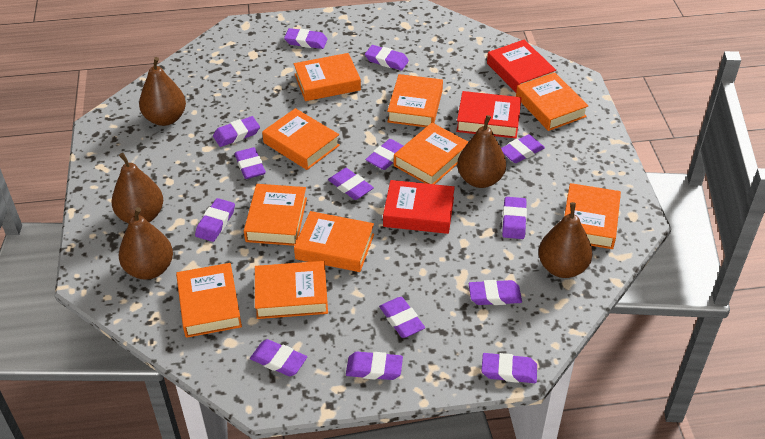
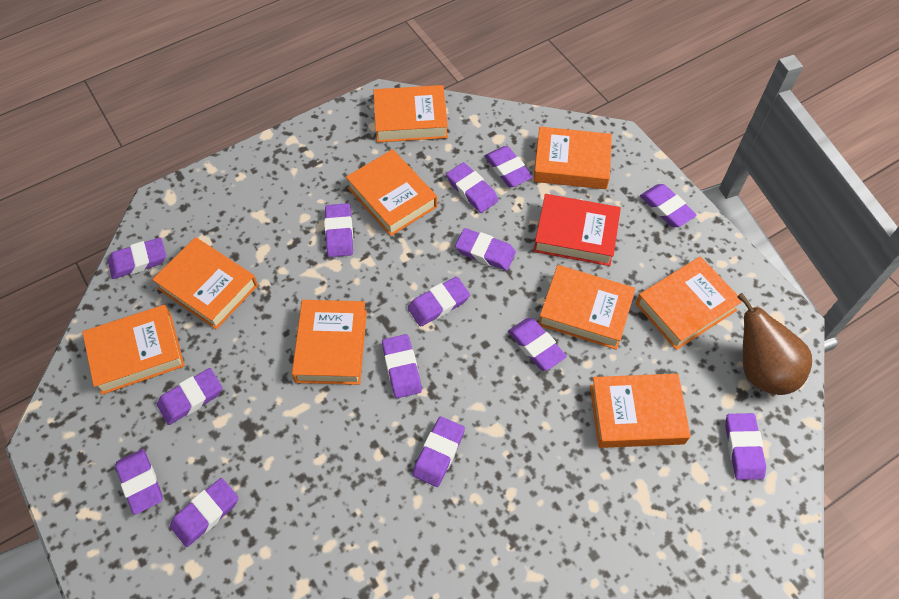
brown pear: [112,153,163,224] [119,207,173,280] [139,57,186,126] [457,115,506,188] [538,202,592,278] = 5 -> [737,293,812,395] = 1
orange book: [176,263,242,338] [244,184,307,246] [255,261,328,319] [262,108,340,170] [294,53,361,101] [294,211,374,272] [387,74,443,127] [394,123,468,184] [516,73,588,131] [564,183,621,249] = 10 -> [82,305,185,395] [152,237,258,329] [292,300,367,385] [346,149,437,236] [373,85,448,143] [533,127,612,189] [538,265,635,350] [590,374,691,448] [636,257,742,350] = 9
red book: [383,180,455,234] [456,91,522,138] [487,40,556,92] = 3 -> [534,194,621,266] = 1

